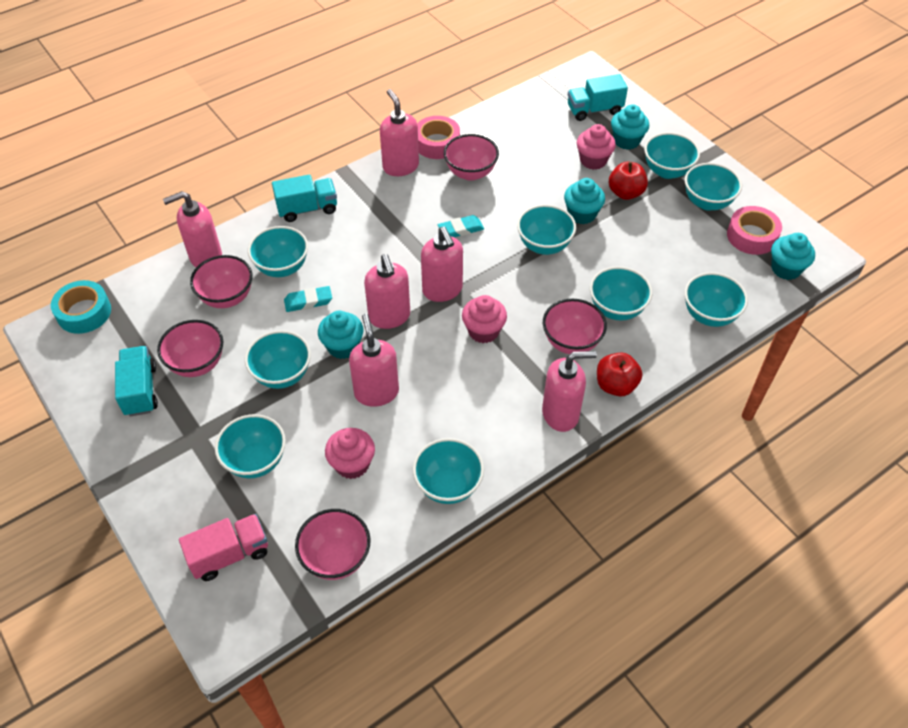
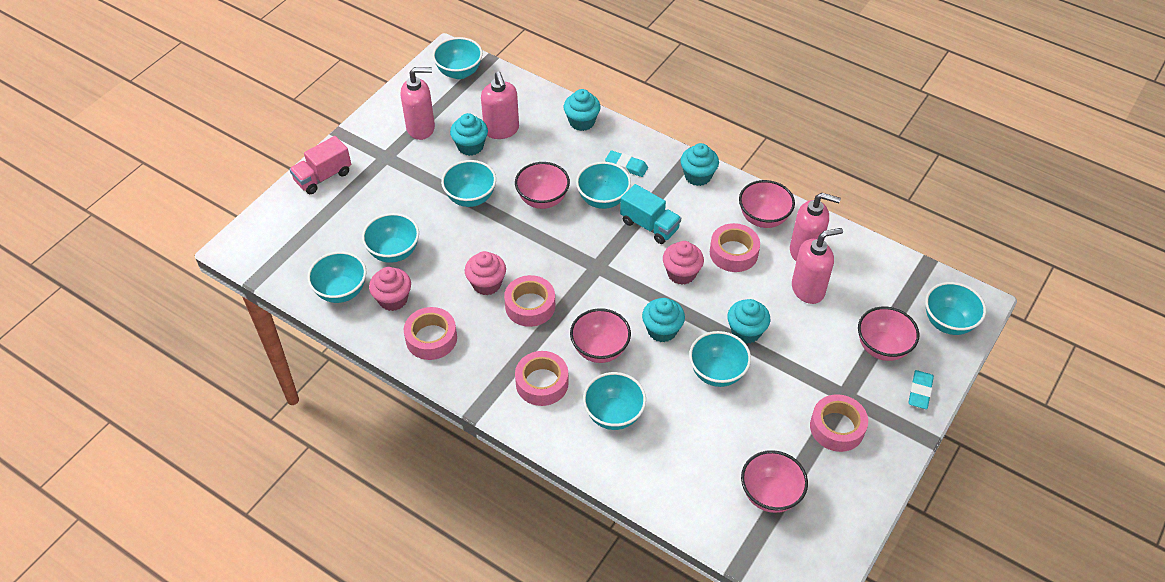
pink soap dispenser: [163,191,222,267] [349,314,399,407] [364,254,410,329] [380,89,419,176] [421,227,463,302] [542,351,597,432] = 6 -> [401,67,435,140] [481,72,519,139] [790,193,841,261] [792,228,843,304] = 4
pink tape: [417,116,460,159] [727,206,782,255] = 2 -> [404,307,457,360] [504,275,555,327] [515,351,569,406] [710,223,760,272] [810,394,868,452] = 5
red apple: [597,352,642,396] [609,162,648,200] = 2 -> none = 0
turquoise bowl: [215,414,286,478] [245,330,311,389] [248,226,308,277] [413,438,484,504] [517,205,576,255] [590,266,652,321] [644,132,700,179] [685,163,742,211] [685,272,748,327] = 9 -> [307,251,366,303] [362,213,419,263] [432,37,483,79] [441,160,496,207] [576,162,631,209] [583,372,646,430] [689,331,751,387] [925,282,986,335] = 8
turquoise cupcake: [318,311,364,359] [564,178,605,224] [611,104,649,150] [771,233,815,280] = 4 -> [450,113,488,156] [564,89,601,131] [642,298,685,342] [680,143,719,186] [727,299,770,344] = 5
turquoise tape: [51,280,111,334] = 1 -> none = 0
turquoise truck: [115,346,158,417] [272,174,337,222] [568,74,628,121] = 3 -> [620,184,681,244] = 1

